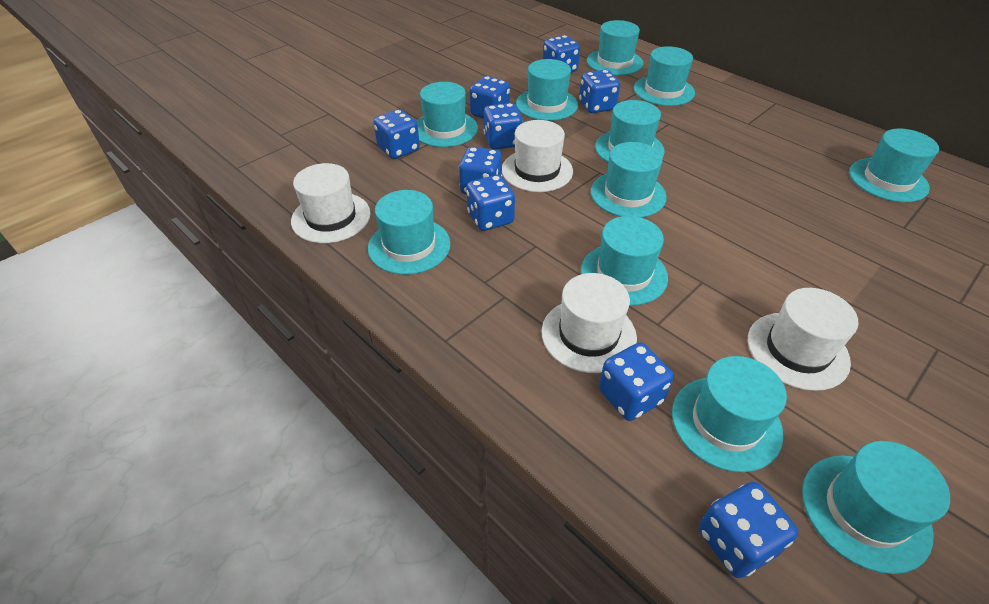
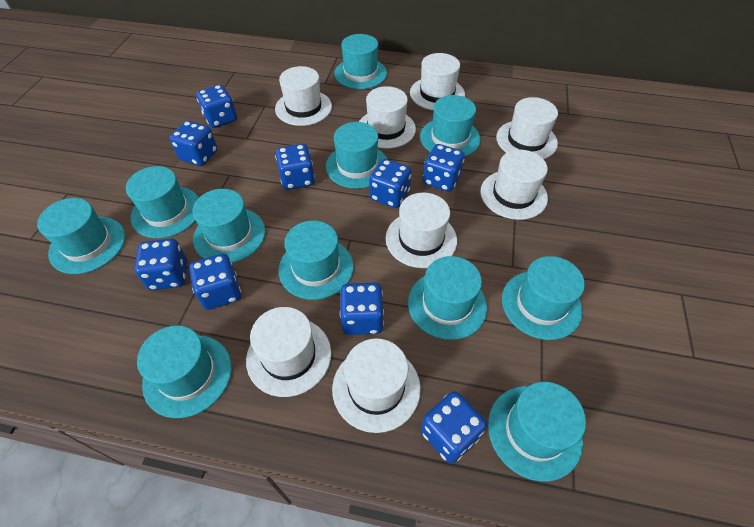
white hat: [291,163,371,243] [502,120,573,192] [541,273,637,373] [748,288,859,391] = 4 -> [246,307,331,397] [275,66,332,126] [332,338,421,433] [359,86,416,149] [386,192,457,268] [410,53,465,110] [480,150,548,220] [496,97,558,159] = 8

